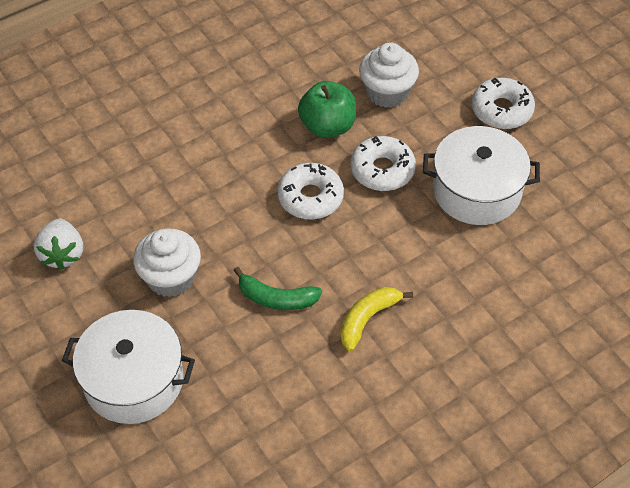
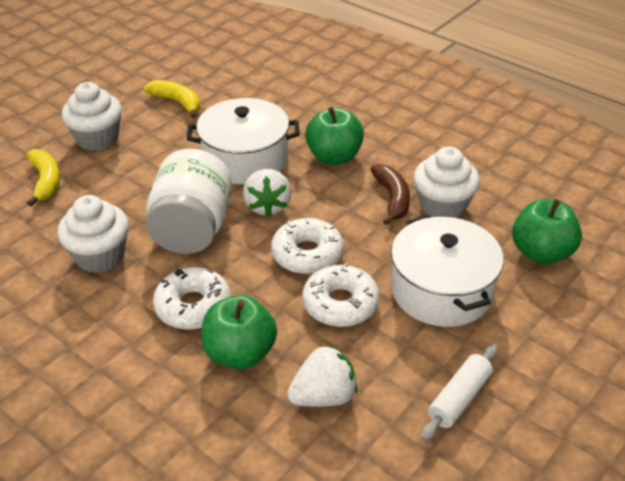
brown banana: none = 0 -> [370,164,410,225] = 1
green apple: [298,81,356,138] = 1 -> [201,295,277,369] [305,107,364,165] [512,199,582,264] = 3
green banana: [233,267,322,310] = 1 -> none = 0
white cupcake: [133,228,201,297] [359,43,419,108] = 2 -> [57,195,129,273] [62,82,122,151] [413,147,480,218] = 3
white jar: none = 0 -> [146,149,232,254] = 1
white rolling pin: none = 0 -> [421,344,497,441] = 1
white strawberry: [33,219,83,270] = 1 -> [243,169,291,217] [287,345,357,407] = 2
yellow banana: [340,287,413,351] = 1 -> [26,149,60,207] [144,80,200,118] = 2

